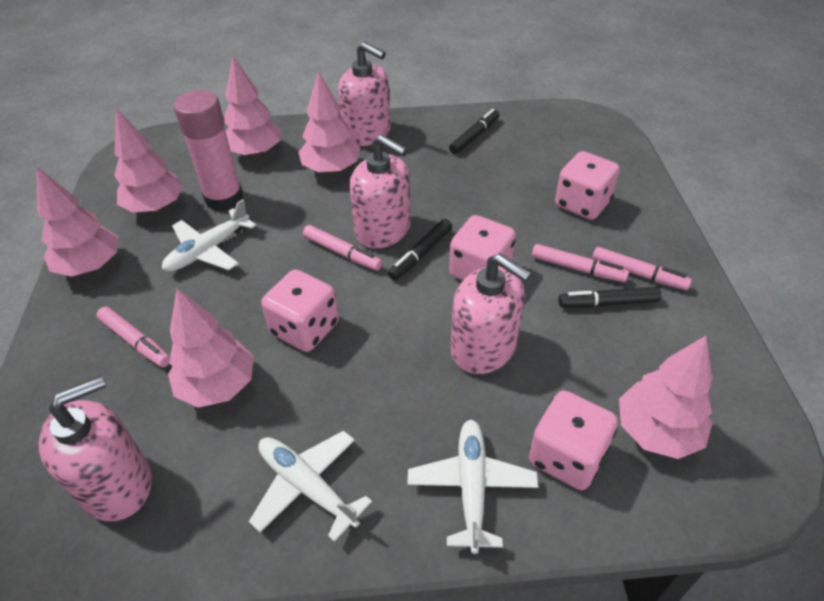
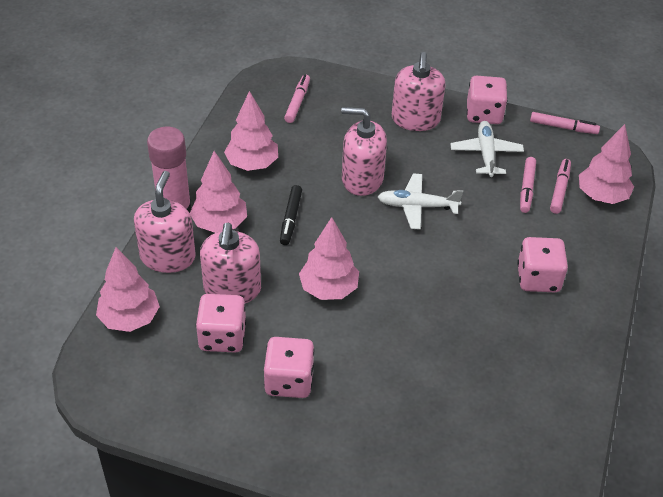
black marker: [388,219,452,280] [449,109,499,154] [559,287,661,308] = 3 -> [280,185,302,245] = 1
pink tree: [36,166,118,277] [114,108,183,213] [168,288,254,408] [224,56,281,157] [299,71,360,174] [619,336,713,459] = 6 -> [96,247,160,332] [190,151,247,233] [224,91,278,171] [299,217,359,300] [579,124,634,204] = 5
white plane: [162,199,256,272] [249,431,372,542] [407,420,538,554] = 3 -> [378,173,463,230] [451,121,524,177] = 2

